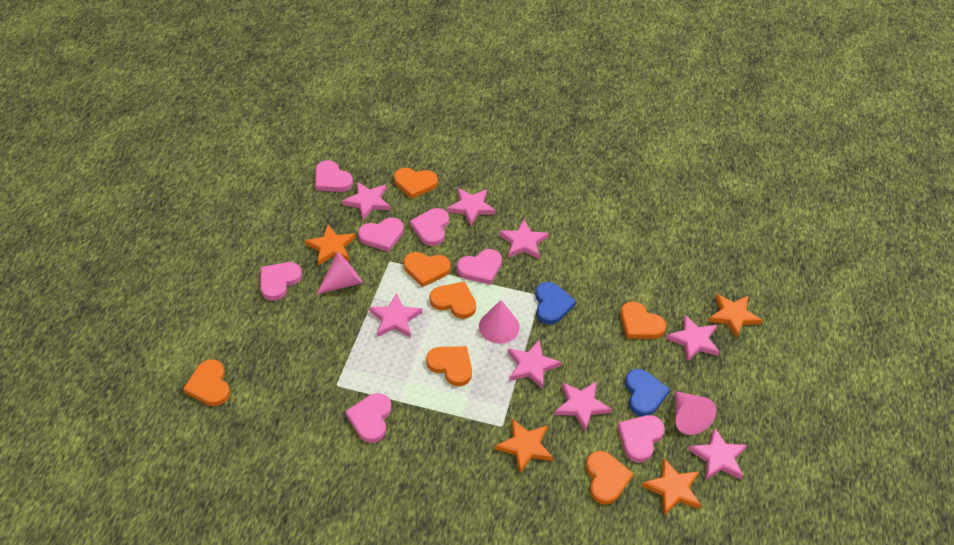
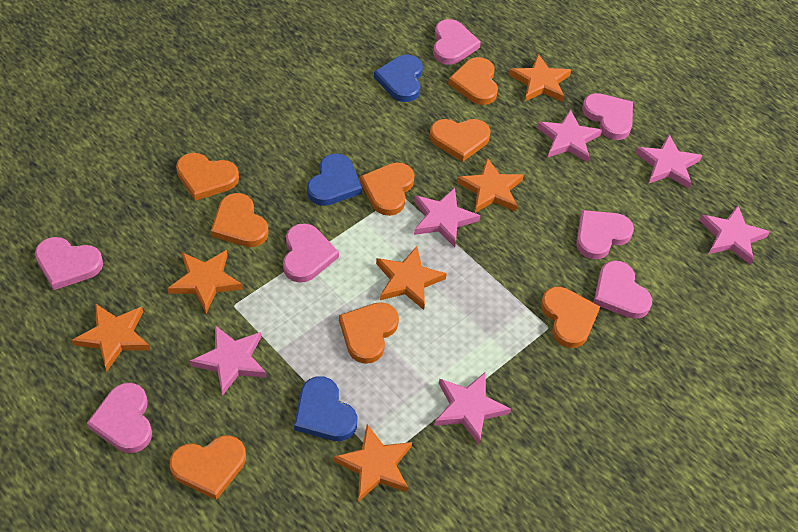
blue heart: [535,282,576,325] [625,369,670,416] = 2 -> [294,376,358,441] [307,153,362,206] [374,55,423,102] = 3
orange heart: [183,359,230,406] [394,168,438,199] [404,252,450,287] [426,346,472,386] [430,281,476,319] [586,451,634,505] [620,301,666,339] = 7 -> [170,435,246,500] [176,153,239,201] [211,193,269,247] [339,302,399,364] [360,162,415,216] [430,119,491,162] [448,57,498,105] [541,287,600,348] = 8
orange star: [305,225,355,266] [495,419,553,473] [642,458,701,515] [708,294,762,338] = 4 -> [72,303,150,372] [168,250,243,313] [333,424,412,502] [376,246,447,310] [457,158,524,213] [509,54,571,102] = 6
pink cone: [316,252,362,295] [479,300,520,344] [675,391,716,435] = 3 -> none = 0
pink star: [342,182,390,220] [369,293,422,338] [447,188,496,226] [499,219,549,259] [508,340,561,389] [555,381,612,431] [666,315,720,362] [688,427,747,481] = 8 -> [190,325,266,396] [414,188,480,247] [434,372,511,444] [537,109,602,162] [635,135,702,188] [700,206,770,265] = 6

